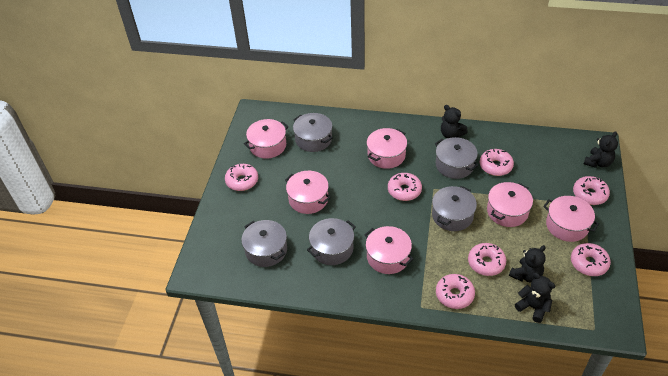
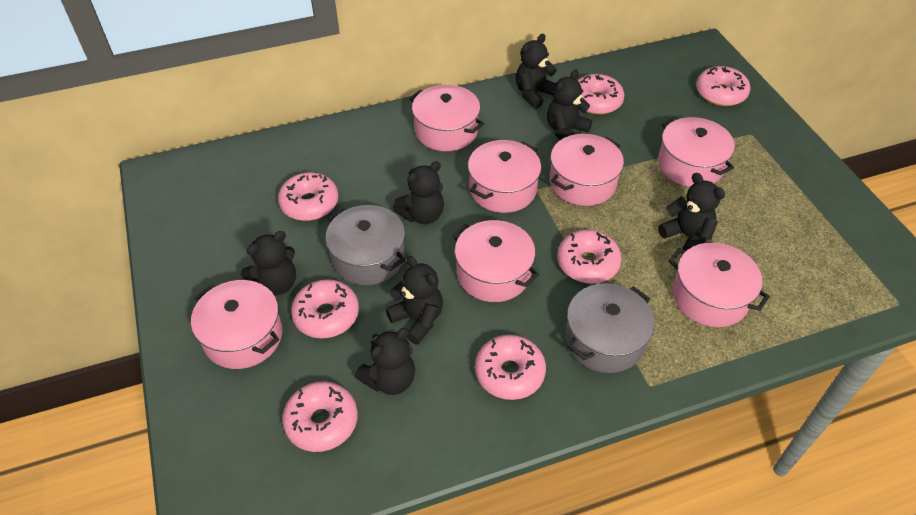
black teddy bear: [441,105,468,138] [509,245,546,283] [515,273,555,323] [584,131,618,168] = 4 -> [241,231,296,295] [355,328,415,395] [386,256,443,345] [393,161,444,224] [516,34,557,109] [547,70,592,140] [658,173,725,251] = 7
grey pot: [241,220,287,267] [293,113,333,152] [307,218,356,265] [432,186,477,231] [435,137,479,179] = 5 -> [326,205,405,285] [565,283,654,373] = 2
pink pot: [244,119,288,159] [285,171,331,214] [365,226,413,274] [367,128,407,169] [487,182,533,227] [543,196,599,242] = 6 -> [191,280,283,369] [409,85,484,151] [452,220,539,302] [468,140,541,213] [550,134,624,206] [658,117,735,187] [669,243,770,327] = 7

